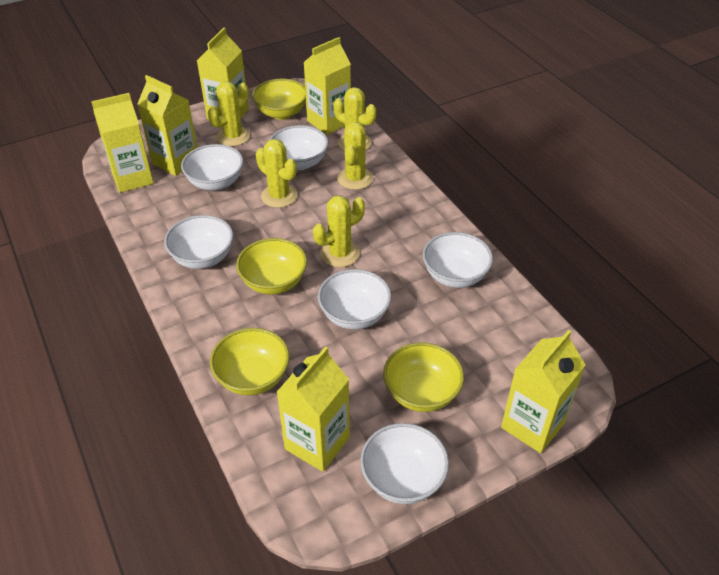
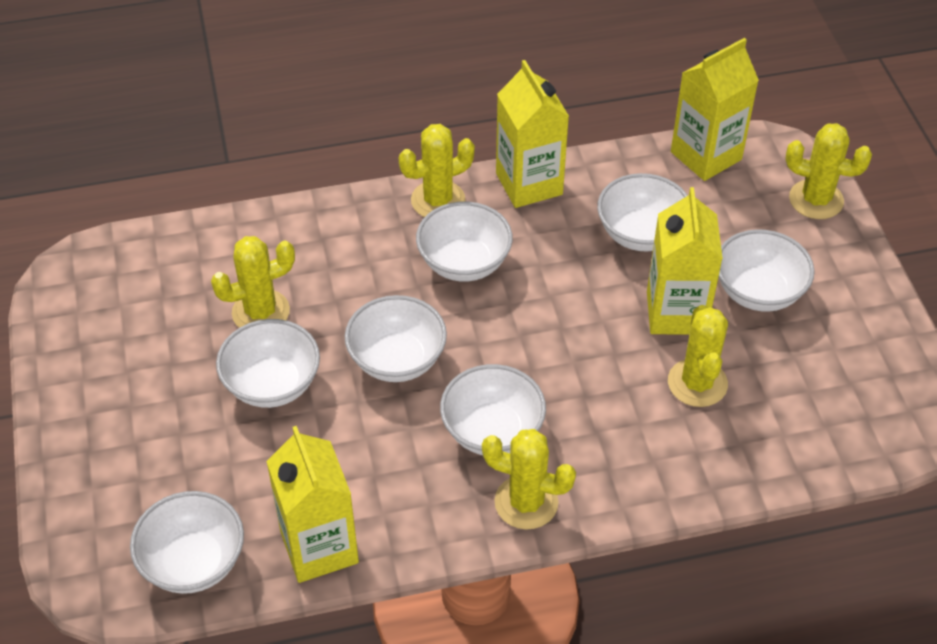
white bowl: [164,215,233,269] [181,144,243,191] [270,125,329,170] [318,269,391,329] [360,423,449,504] [423,232,493,288] = 6 -> [130,491,244,594] [216,319,320,408] [345,295,447,382] [416,202,513,282] [440,364,546,455] [597,173,688,252] [719,229,815,312] = 7
yellow bowl: [210,328,290,396] [236,238,307,295] [252,79,306,120] [383,342,464,412] = 4 -> none = 0
yellow carton: [91,93,154,193] [137,75,197,176] [197,28,249,119] [277,346,350,472] [303,37,351,135] [501,330,586,453] = 6 -> [266,426,359,583] [496,60,569,208] [647,187,723,335] [671,38,759,181] = 4

